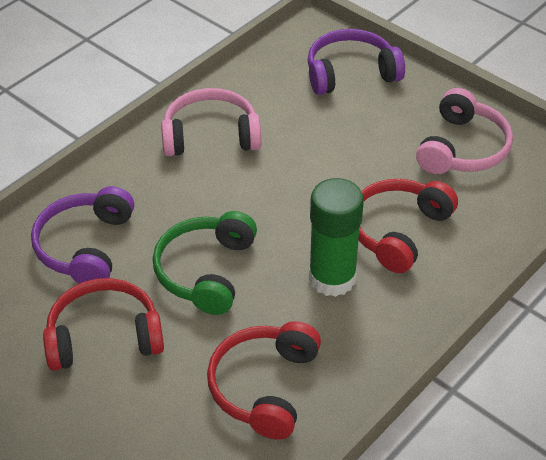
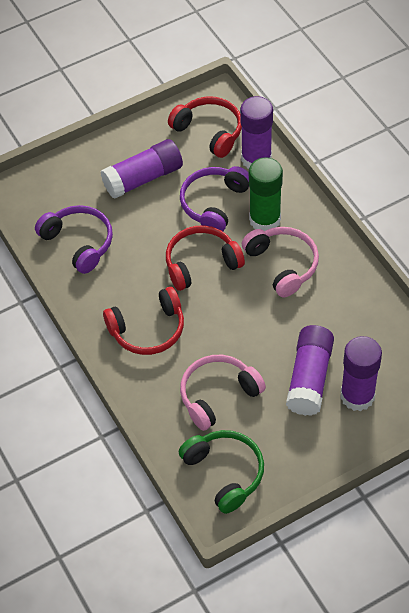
purple glue stick: none = 0 -> [101,139,183,199] [240,96,273,169] [286,325,334,416] [340,336,382,411] = 4

